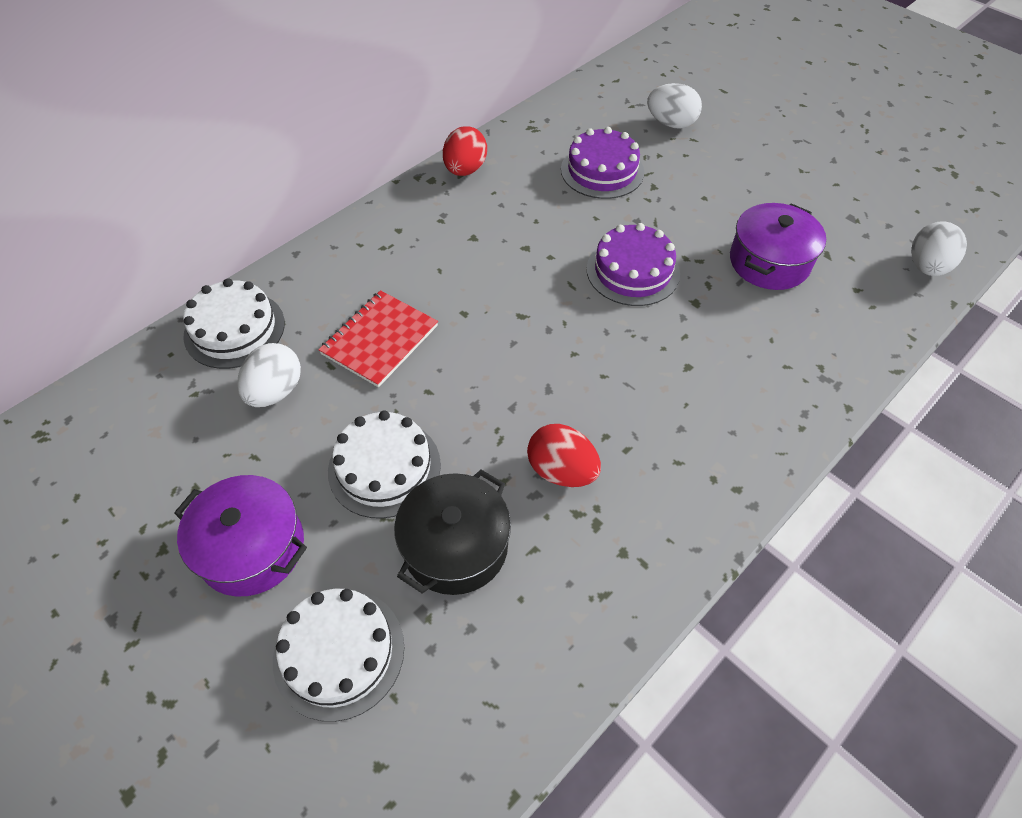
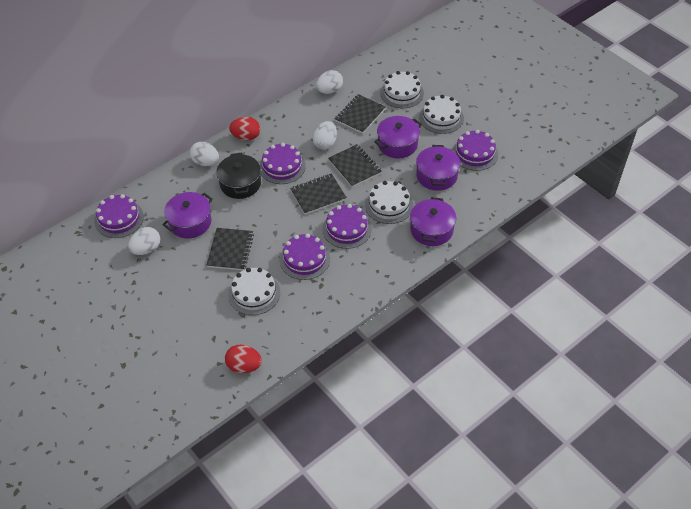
black notebook: none = 0 -> [207,228,254,270] [290,173,347,215] [328,144,382,187] [335,94,386,134] = 4
purple cake: [561,127,644,199] [587,223,680,306] = 2 -> [94,194,144,238] [260,143,306,184] [280,234,330,280] [322,204,372,249] [452,130,498,171] = 5
purple pot: [174,475,307,596] [730,203,826,290] = 2 -> [162,192,213,238] [375,116,422,158] [410,197,456,246] [416,145,460,191] = 4
red notebook: [318,290,438,387] = 1 -> none = 0
white cake: [183,279,285,369] [273,589,404,722] [328,410,441,519] = 3 -> [228,268,280,315] [365,181,413,224] [380,71,424,108] [419,95,464,134] = 4
white egg: [237,343,301,407] [647,83,702,128] [911,221,967,276] = 3 -> [128,227,160,255] [190,142,219,166] [312,121,337,149] [316,70,343,94] = 4

